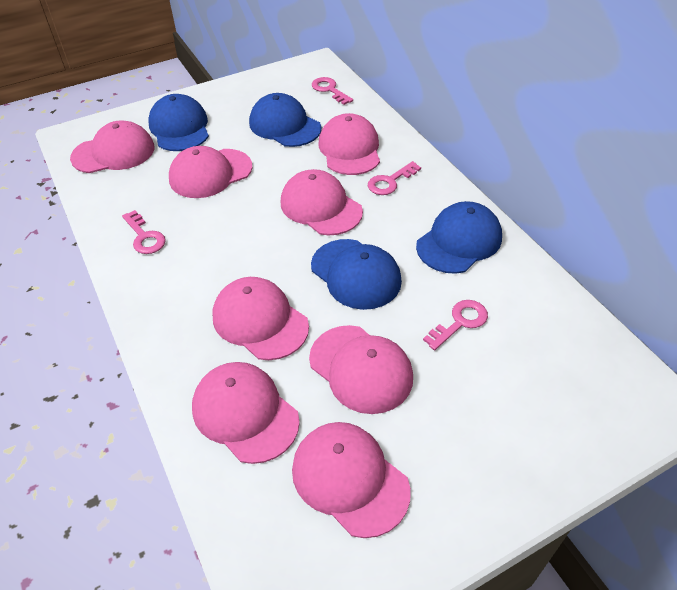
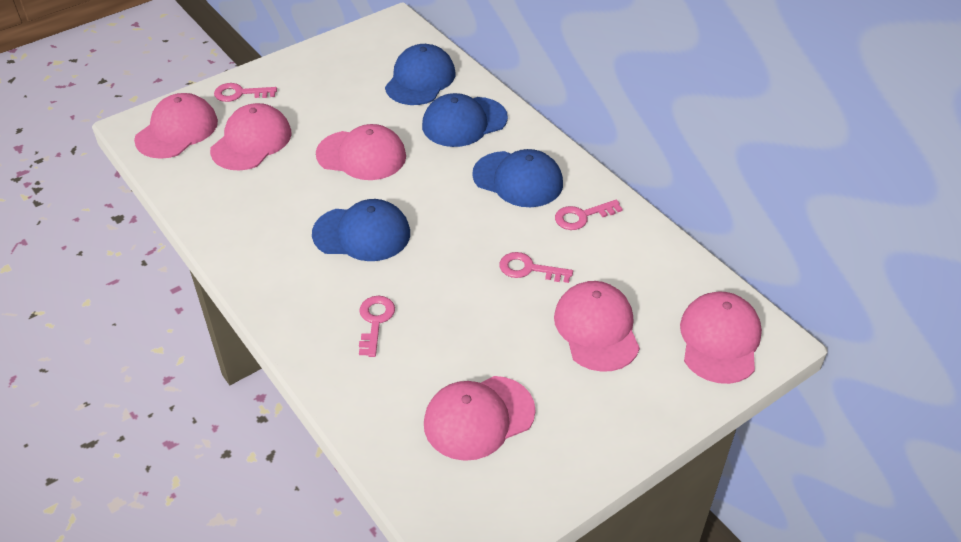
pink cap: [70,121,155,173] [169,146,252,198] [192,362,300,464] [212,277,309,360] [281,169,363,235] [292,422,411,538] [309,325,413,414] [318,113,380,175] = 8 -> [134,93,218,159] [210,103,292,170] [316,124,406,180] [424,376,536,461] [554,281,640,372] [680,291,762,384] = 6

